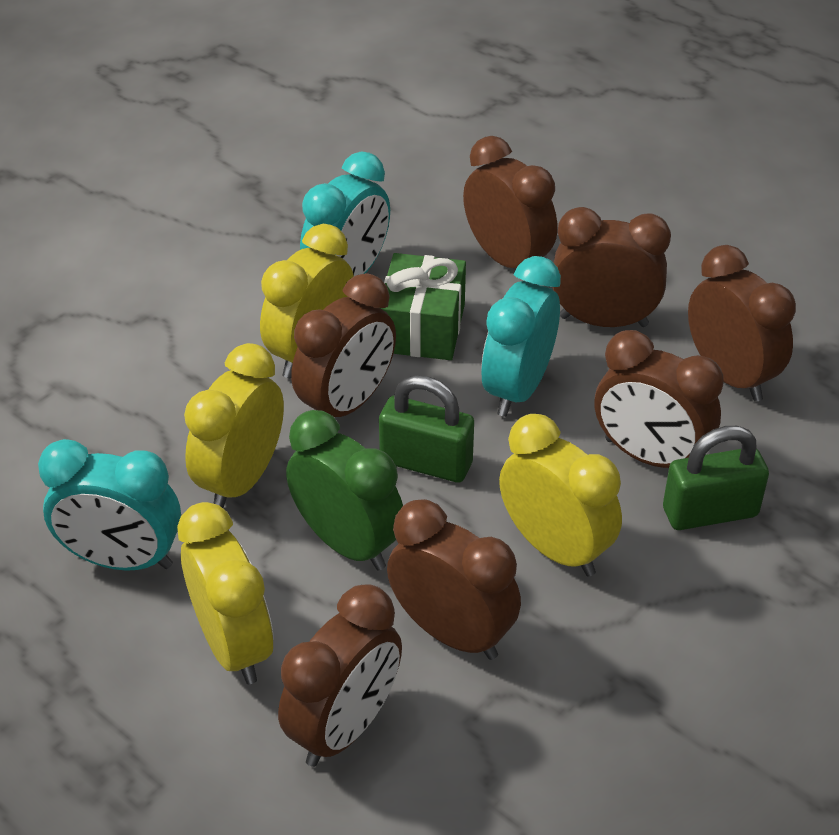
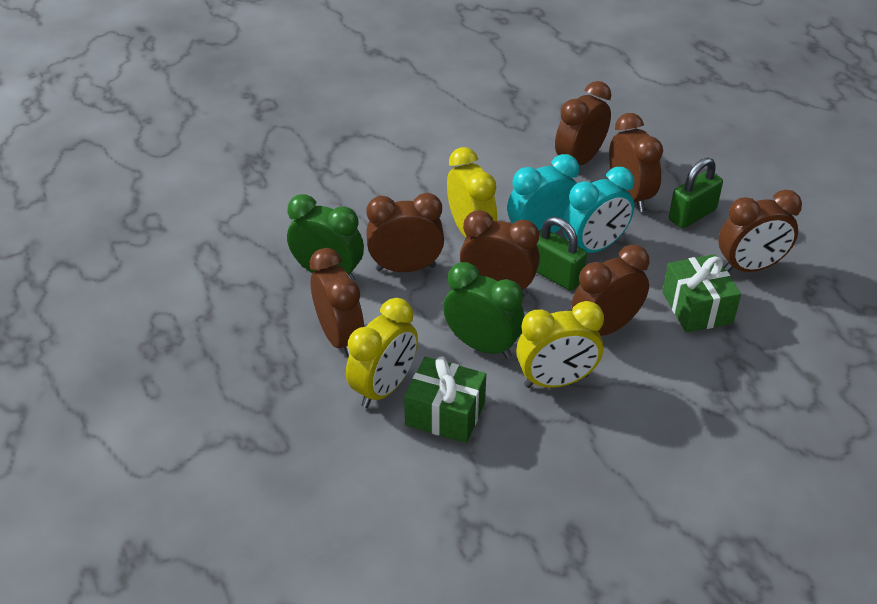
green clock: [286,410,403,571] = 1 -> [287,194,364,282] [443,262,525,358] = 2
green gift: [380,253,466,360] = 1 -> [404,356,486,443] [662,254,741,333] = 2
turquoise clock: [38,439,181,571] [300,151,390,276] [481,256,561,417] = 3 -> [507,154,579,233] [563,167,634,253] = 2
yellow clock: [177,502,273,684] [184,343,284,508] [260,224,354,378] [499,414,622,577] = 4 -> [346,298,418,408] [447,147,497,237] [516,301,604,388] = 3

